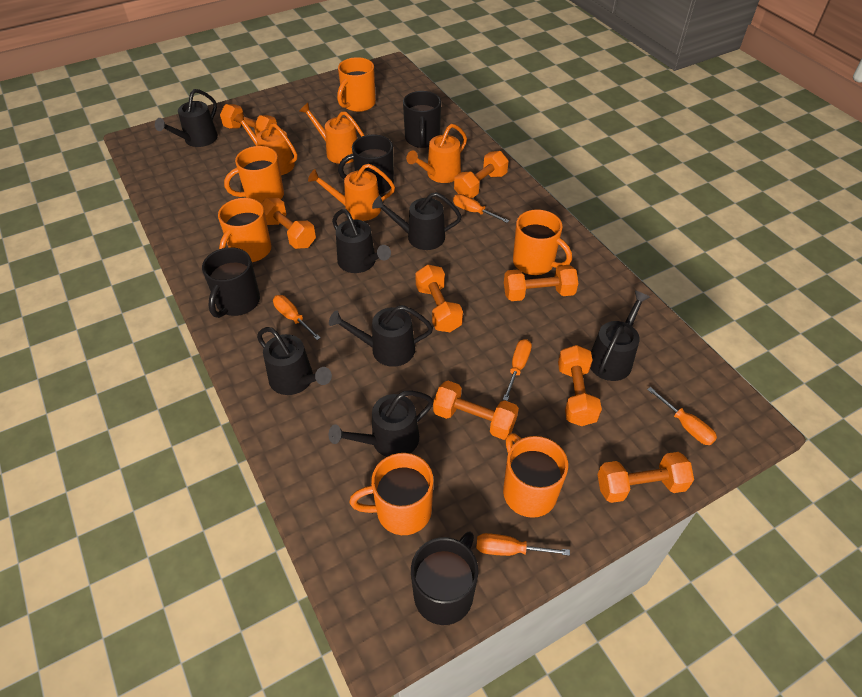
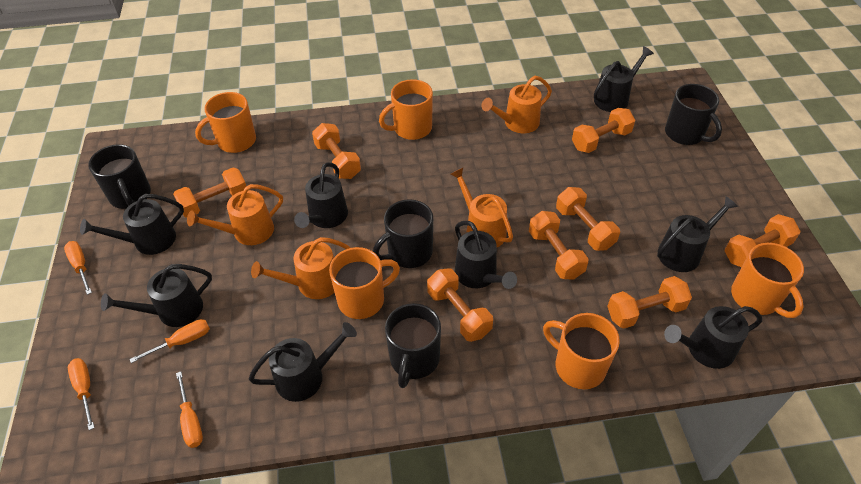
black watering can: [155,89,218,147] [257,327,332,395] [329,305,433,367] [329,390,434,457] [332,209,391,273] [372,192,462,250] [590,291,650,381] = 7 -> [80,194,184,255] [101,264,212,327] [249,322,357,402] [294,162,348,228] [455,221,517,289] [594,46,654,112] [657,196,738,272] [664,306,762,369] = 8
orange mug: [218,198,272,262] [224,146,284,203] [337,57,376,112] [349,453,433,535] [503,433,568,518] [513,209,572,275] = 6 -> [195,92,256,153] [329,247,400,319] [379,79,433,140] [543,313,620,389] [731,243,804,318] = 5
orange screwdriver: [273,295,321,340] [453,194,509,223] [476,533,570,556] [503,339,532,401] [647,387,717,445] = 5 -> [64,241,92,295] [68,358,95,430] [130,319,210,363] [176,371,203,448] = 4

